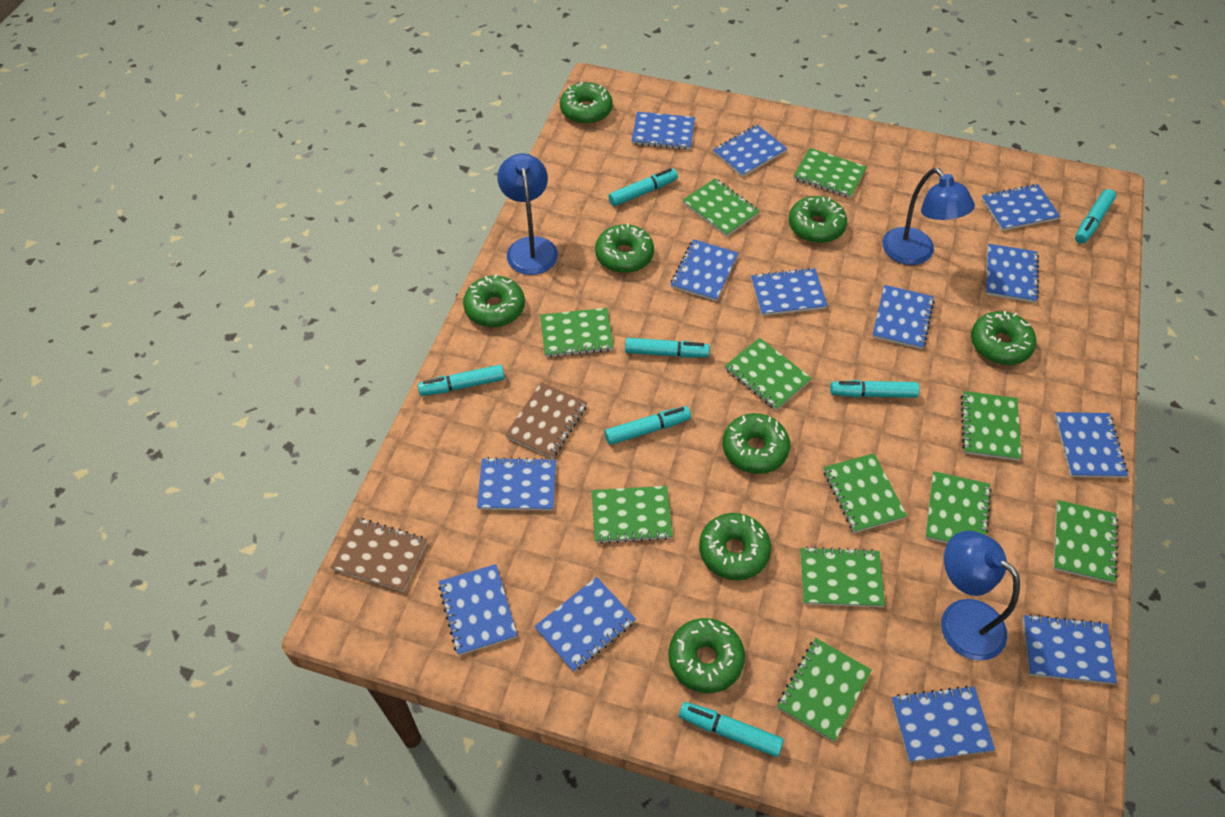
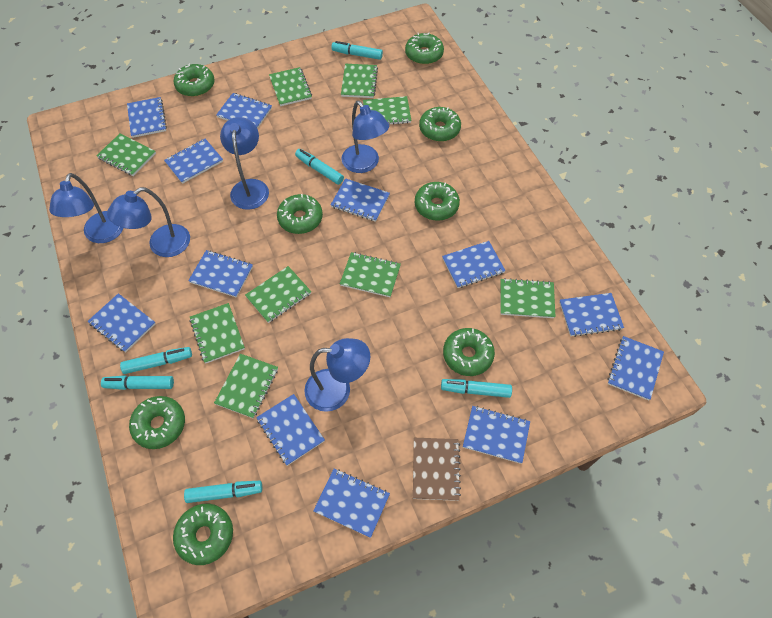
blue lamp: [497,153,558,275] [883,168,975,265] [941,530,1020,661] = 3 -> [49,173,124,243] [107,187,190,257] [220,117,269,210] [304,338,370,412] [341,101,389,173] = 5
blue notebook: [438,564,517,655] [477,457,556,511] [534,577,636,672] [631,112,695,150] [671,239,738,301] [713,125,787,177] [751,268,828,316] [872,285,934,349] [891,686,995,762] [981,184,1060,231] [986,244,1039,303] [1023,614,1117,684] [1055,412,1128,478] = 13 -> [87,293,156,352] [127,97,167,138] [164,139,223,184] [188,250,253,298] [216,93,272,129] [256,394,325,466] [313,469,390,538] [331,178,390,222] [442,241,506,288] [463,406,530,464] [559,293,624,337] [608,336,664,400] = 12
brown notebook: [331,518,427,592] [505,382,587,459] = 2 -> [413,438,461,501] = 1
green notebook: [540,308,614,358] [592,486,673,544] [682,178,759,237] [725,338,812,410] [777,638,872,742] [793,148,866,198] [800,546,885,607] [823,453,907,533] [925,471,991,543] [961,391,1021,461] [1053,500,1118,584] = 11 -> [96,133,156,176] [190,303,245,364] [214,354,278,419] [245,266,311,323] [269,67,312,106] [340,252,401,297] [341,64,378,98] [363,96,411,125] [500,278,556,318] = 9
turquoise marker: [418,365,505,396] [605,406,691,445] [609,168,678,206] [625,338,710,358] [679,702,784,757] [830,380,919,398] [1075,189,1116,244] = 7 -> [101,375,174,390] [120,347,192,374] [184,481,262,503] [295,149,344,185] [331,41,383,60] [441,379,512,398] = 6

